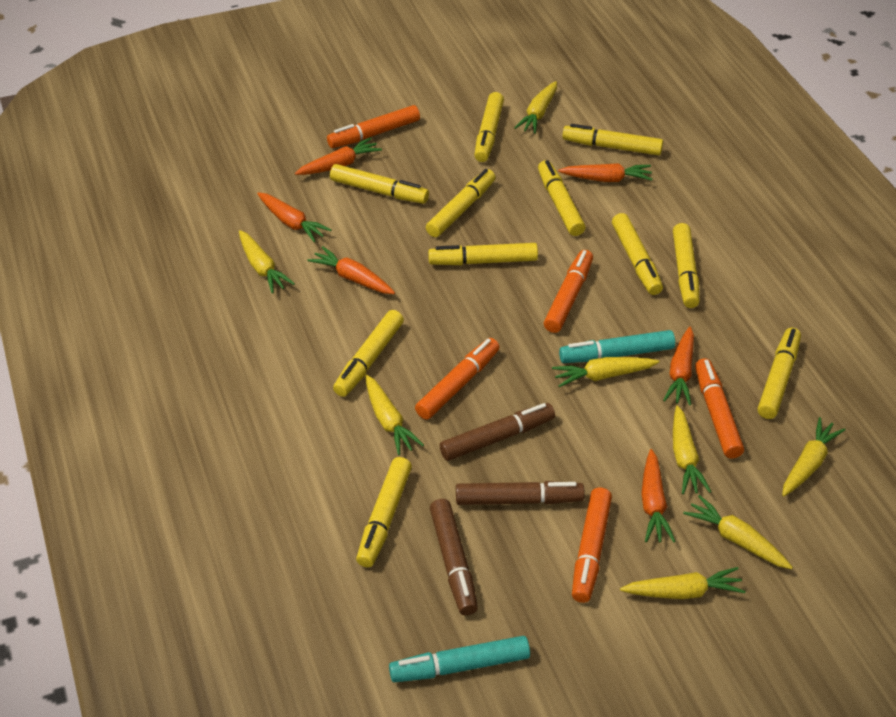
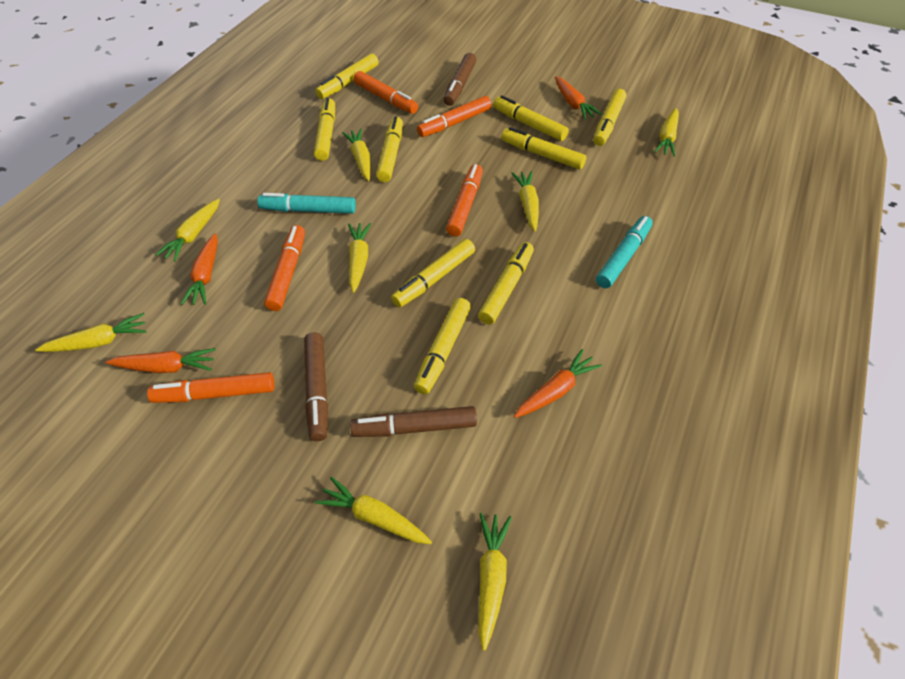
orange carrot: [257,192,332,243] [295,137,382,175] [307,246,395,294] [558,163,653,182] [641,449,676,542] [663,327,694,406] = 6 -> [106,348,216,373] [181,233,218,305] [514,349,602,418] [555,76,601,119] = 4
yellow marker: [330,164,429,204] [333,310,404,397] [356,457,412,567] [426,169,496,237] [428,243,538,265] [474,92,504,162] [538,160,585,236] [562,124,663,155] [612,213,663,295] [673,223,699,308] [758,328,801,419] = 11 -> [314,98,335,161] [315,53,379,99] [376,117,403,182] [391,239,475,307] [414,298,471,394] [478,242,534,324] [493,95,569,141] [501,127,586,169] [593,89,627,146] = 9

